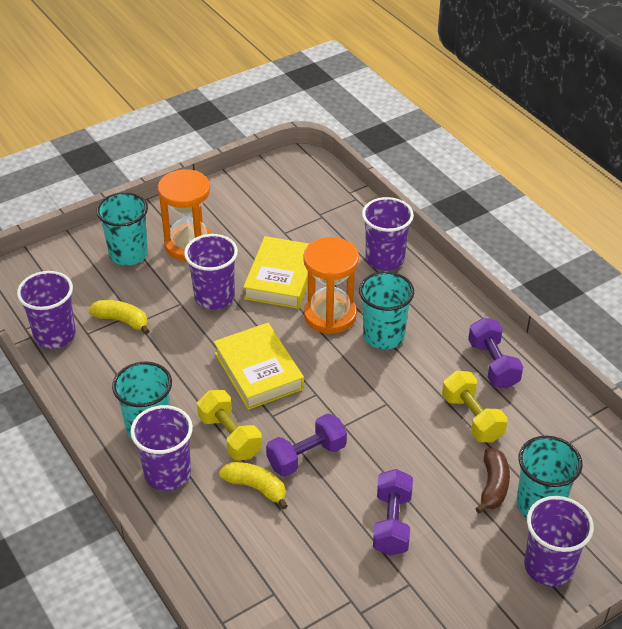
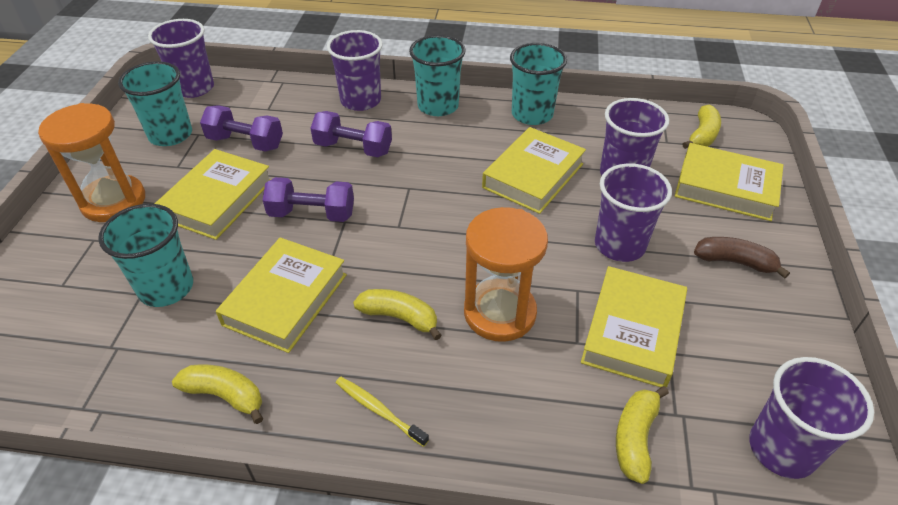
yellow banana: [88,300,149,334] [219,462,287,509] = 2 -> [172,364,263,424] [353,289,442,340] [616,386,669,484] [683,105,721,149] = 4
yellow book: [214,323,304,410] [243,236,309,309] = 2 -> [154,149,271,240] [216,237,347,353] [482,127,586,214] [581,266,687,388] [675,143,783,221] = 5
yellow dumbbell: [197,390,262,461] [442,371,508,442] = 2 -> none = 0
yellow toothbrush: none = 0 -> [336,377,429,447] = 1

